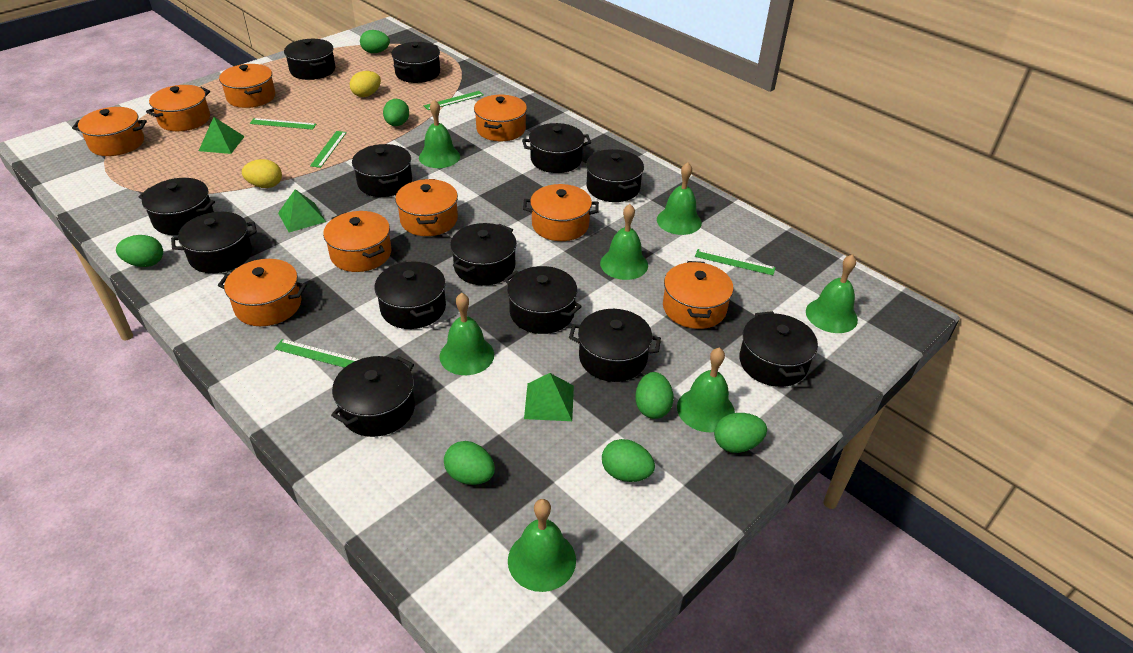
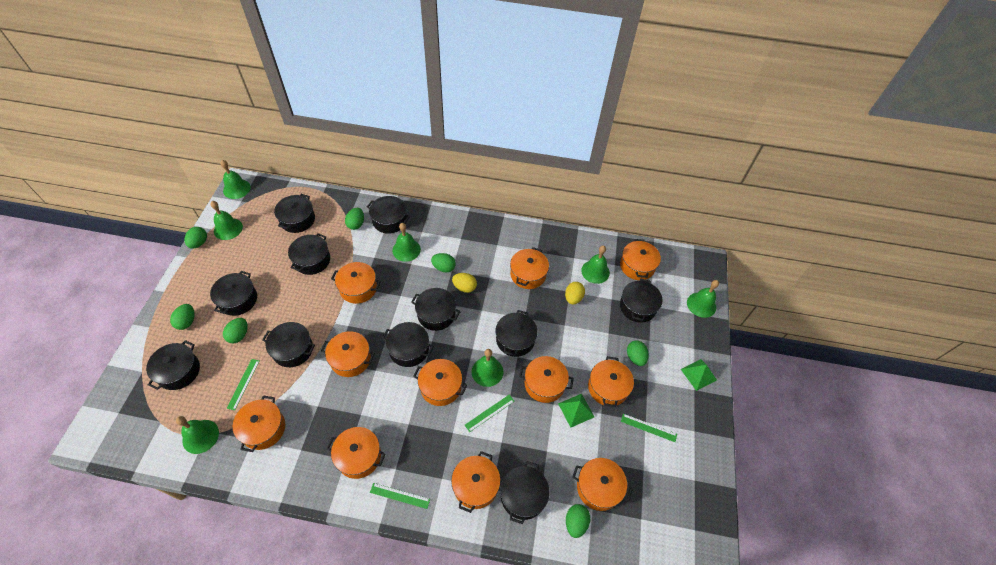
black pot: [139,178,215,235] [171,212,257,273] [284,39,335,80] [331,356,415,437] [352,144,412,197] [375,261,446,329] [391,42,440,83] [450,223,517,285] [504,266,582,334] [522,123,591,173] [569,309,661,382] [586,149,644,202] [739,311,818,387] = 13 -> [146,340,200,390] [210,271,257,316] [262,322,315,367] [274,194,315,233] [288,233,330,275] [367,196,410,234] [382,322,434,367] [411,288,461,331] [496,310,538,357] [500,461,550,524] [620,279,662,323] = 11
green pyramid: [199,117,245,154] [278,189,326,233] [524,373,574,421] = 3 -> [558,394,594,427] [681,359,717,391] = 2
green ruler: [250,118,316,130] [274,339,360,368] [310,131,347,168] [424,91,483,110] [695,249,776,275] = 5 -> [227,359,260,410] [370,483,430,509] [465,395,515,432] [621,414,677,442] = 4
orange pot: [72,107,147,156] [146,85,210,131] [218,259,307,326] [219,64,275,108] [323,211,391,272] [395,179,458,236] [474,95,527,141] [523,184,599,241] [663,261,733,329] = 9 -> [233,395,285,452] [321,331,375,377] [326,427,386,479] [331,262,381,304] [413,359,467,406] [451,451,500,513] [510,247,549,289] [519,356,574,403] [572,458,633,511] [588,356,634,407] [620,239,661,280] = 11

